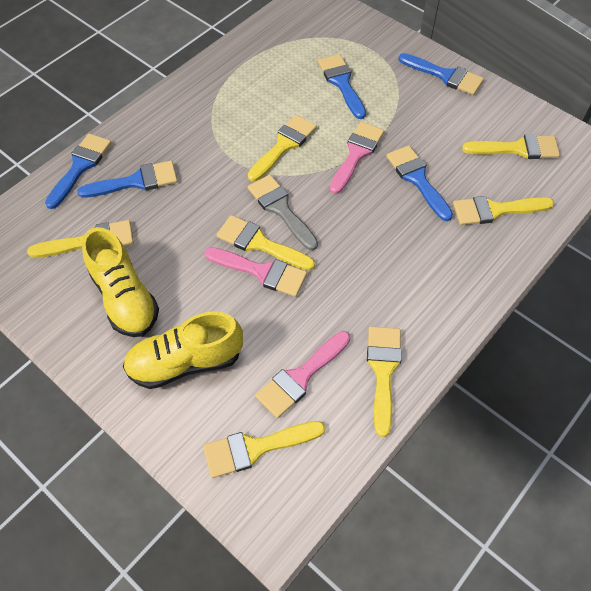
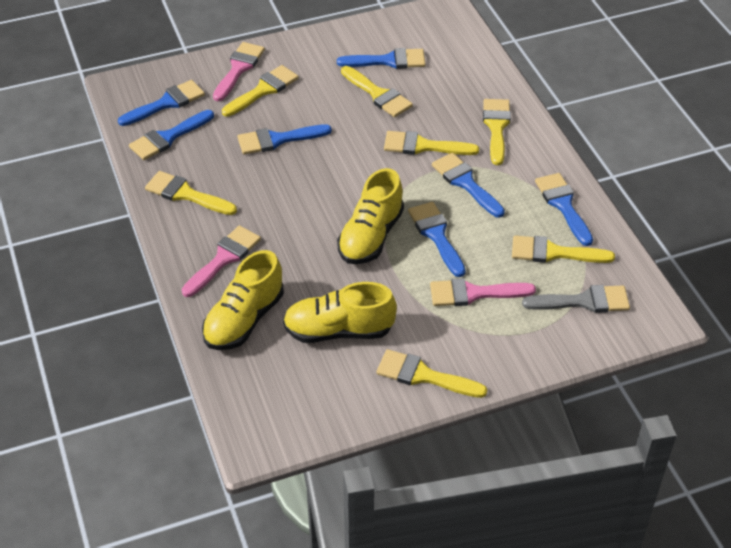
blue brush: [45,133,112,209] [77,161,178,198] [318,54,366,119] [386,145,453,221] [398,53,484,95] = 5 -> [118,80,205,126] [129,110,214,160] [237,124,332,154] [337,48,426,69] [408,202,466,277] [432,153,505,218] [535,173,593,246] = 7
yellow shoe: [82,227,159,337] [123,311,243,389] = 2 -> [202,250,284,350] [283,282,397,343] [337,168,404,264] = 3

